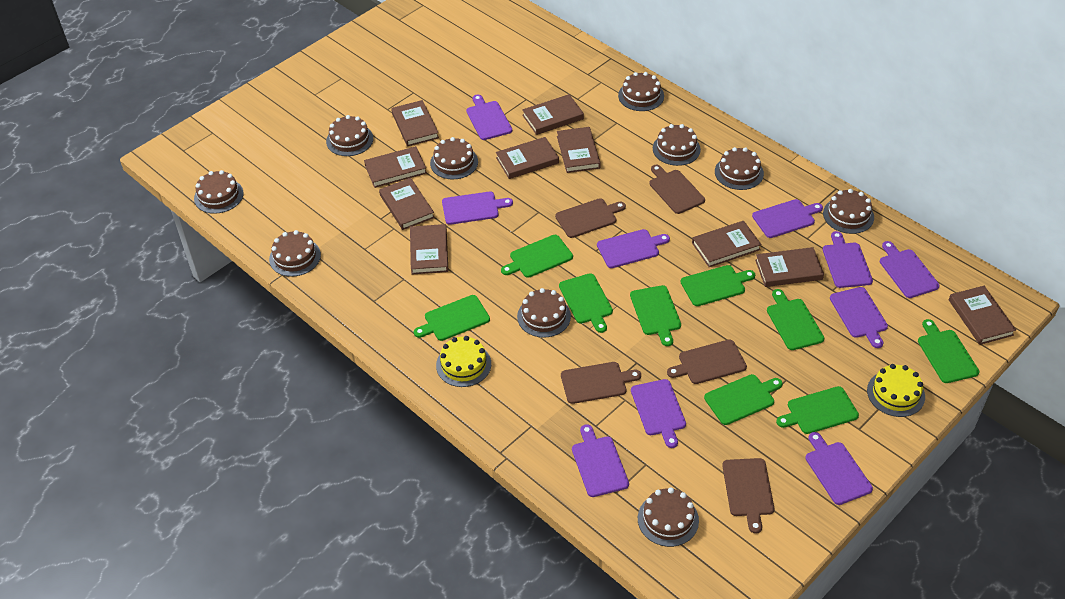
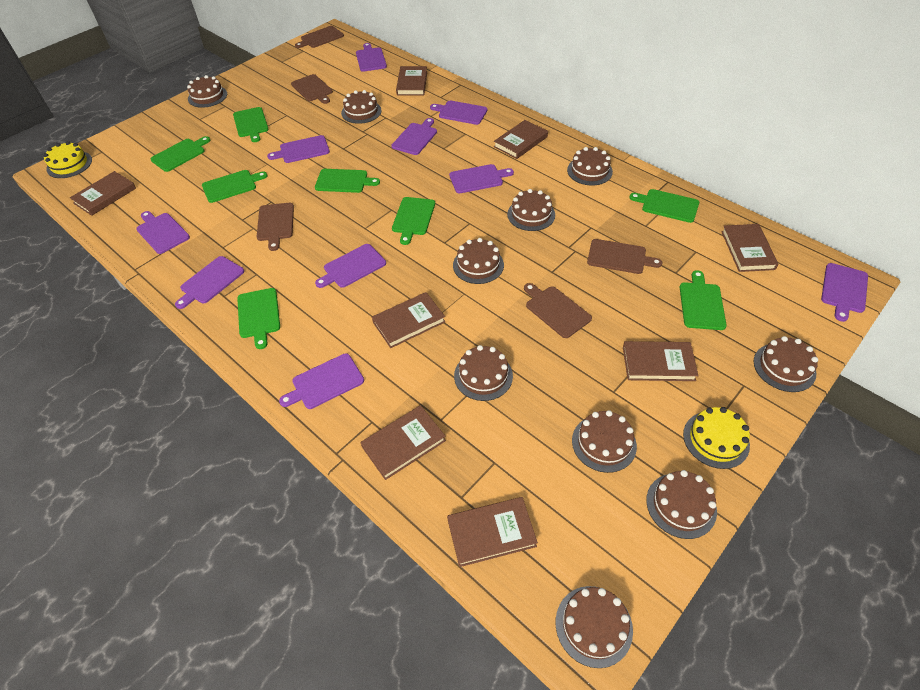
brown book: [364,146,427,188] [379,178,435,230] [391,100,439,147] [410,224,448,275] [496,137,559,179] [522,94,584,135] [557,127,601,173] [692,221,761,267] [755,247,824,287] [949,286,1016,345] = 10 -> [70,171,136,216] [361,405,446,480] [372,292,445,348] [396,66,427,96] [447,497,538,567] [494,120,548,159] [623,341,699,381] [721,224,779,272] = 8
green cutting board: [414,295,490,341] [501,235,573,278] [559,273,613,333] [630,285,681,346] [681,265,755,306] [704,374,782,425] [767,289,824,350] [776,386,859,434] [918,319,979,383] = 9 -> [150,136,210,172] [202,170,267,203] [233,107,269,142] [237,288,280,349] [315,169,380,193] [392,197,435,245] [629,189,699,223] [680,270,727,330] = 8

